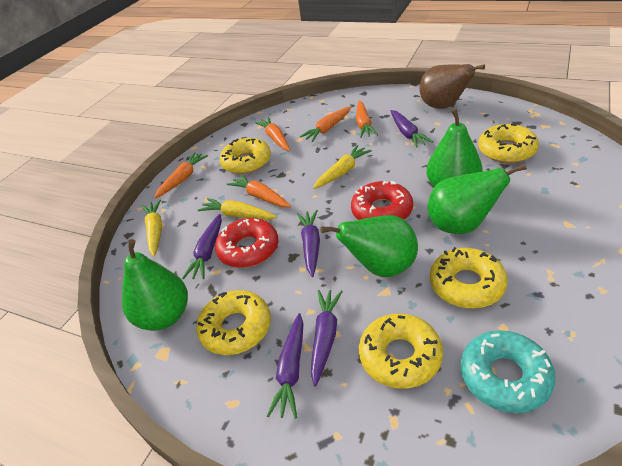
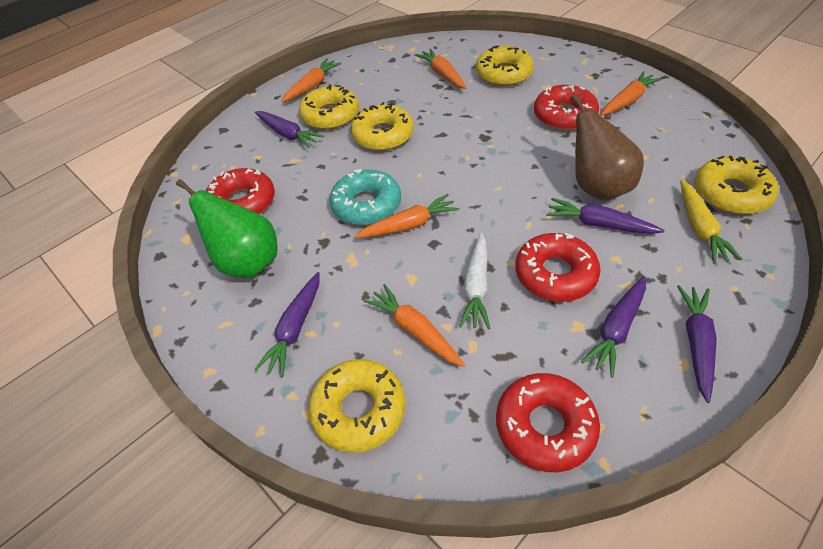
green pear: [122,239,188,331] [320,215,418,277] [427,108,483,187] [427,164,527,234] = 4 -> [176,179,278,278] = 1
red donut: [215,218,279,268] [351,181,413,220] = 2 -> [206,168,275,214] [496,373,600,472] [515,233,601,302] [534,85,599,130] = 4
white carrot: none = 0 -> [459,233,490,329] = 1
yellow carrot: [141,200,162,257] [198,198,277,220] [313,145,372,189] = 3 -> [680,180,743,264] = 1

